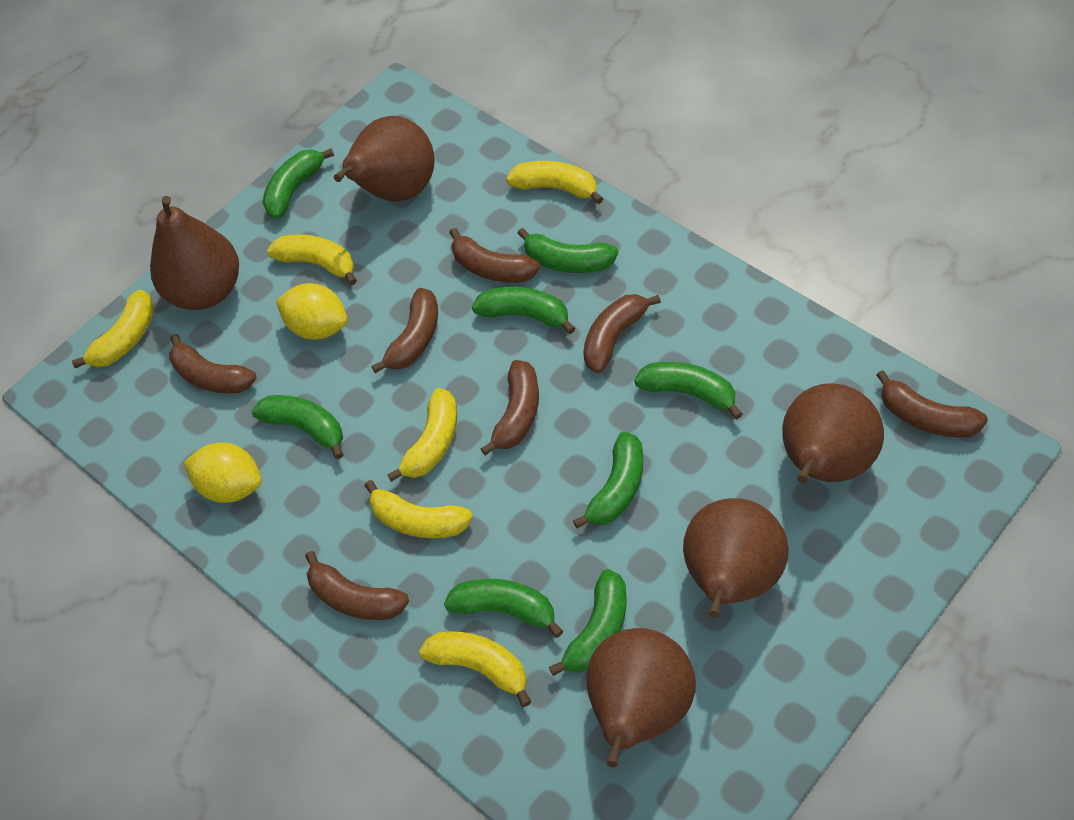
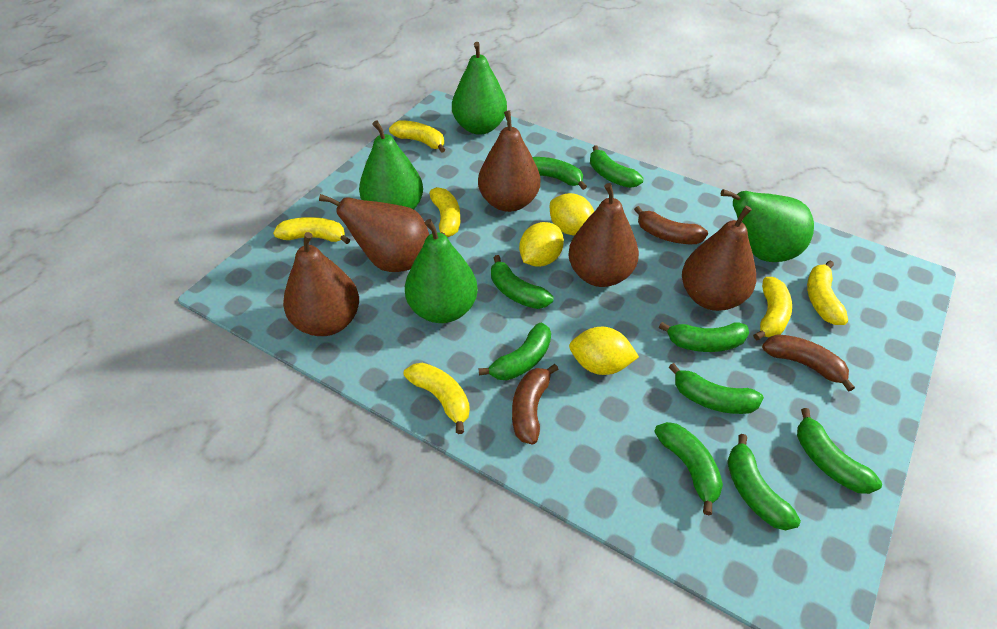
brown banana: [169,334,257,394] [305,551,409,620] [371,288,438,373] [449,228,540,283] [481,360,539,456] [583,294,661,373] [876,370,988,438] = 7 -> [512,364,559,444] [634,206,708,244] [762,334,855,392] = 3
green banana: [252,395,344,459] [263,148,334,219] [444,579,563,638] [472,287,576,334] [517,228,618,273] [549,569,627,676] [573,432,643,528] [634,362,742,420] = 8 -> [479,323,551,380] [491,255,553,309] [532,157,587,190] [590,145,644,188] [654,422,723,515] [659,322,749,352] [669,363,764,414] [728,434,801,530] [797,408,882,494] = 9
green pear: none = 0 -> [359,121,423,210] [405,219,478,323] [452,42,507,135] [721,189,814,262] = 4
yellow lemon: [184,443,262,503] [276,283,348,340] = 2 -> [519,222,564,267] [550,193,594,235] [569,327,639,375] = 3

